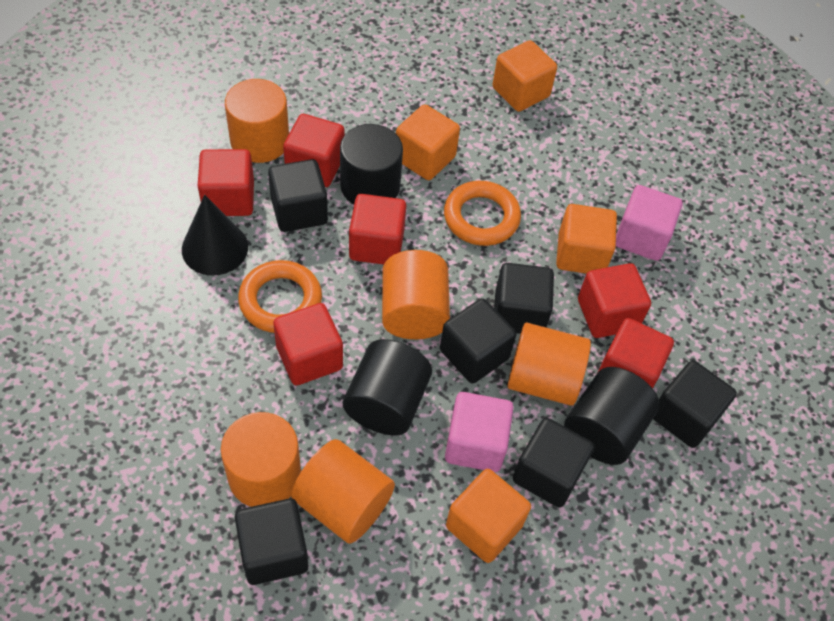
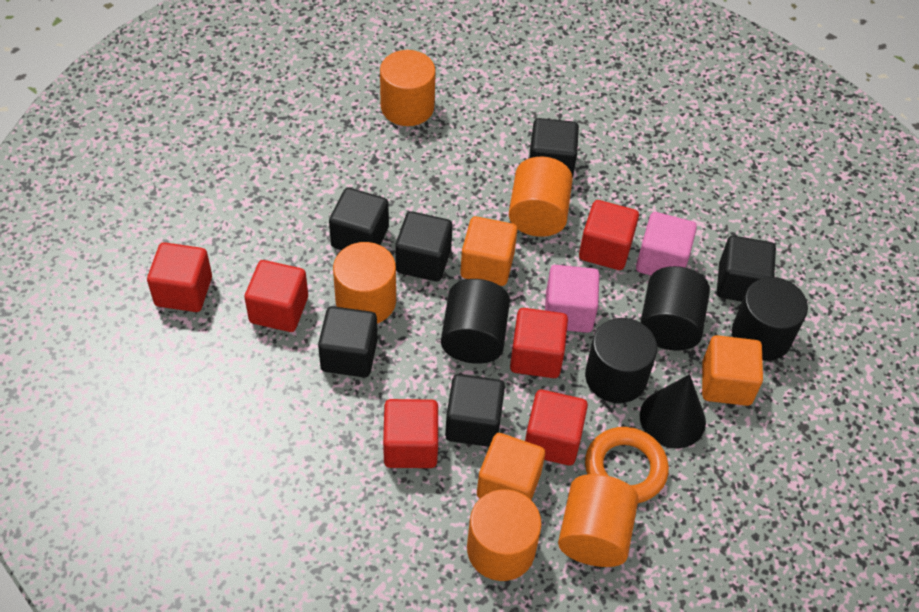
black cylinder: [340,124,403,204] [343,339,432,435] [564,367,660,465] = 3 -> [441,279,510,364] [585,318,657,403] [640,266,710,351] [732,277,808,361] = 4
orange cube: [396,104,460,180] [446,469,531,563] [493,40,557,112] [556,204,617,274] = 4 -> [460,216,517,286] [477,433,545,500] [702,335,763,406] = 3
orange ring: [238,260,322,333] [444,181,521,246] = 2 -> [585,427,669,503] = 1

